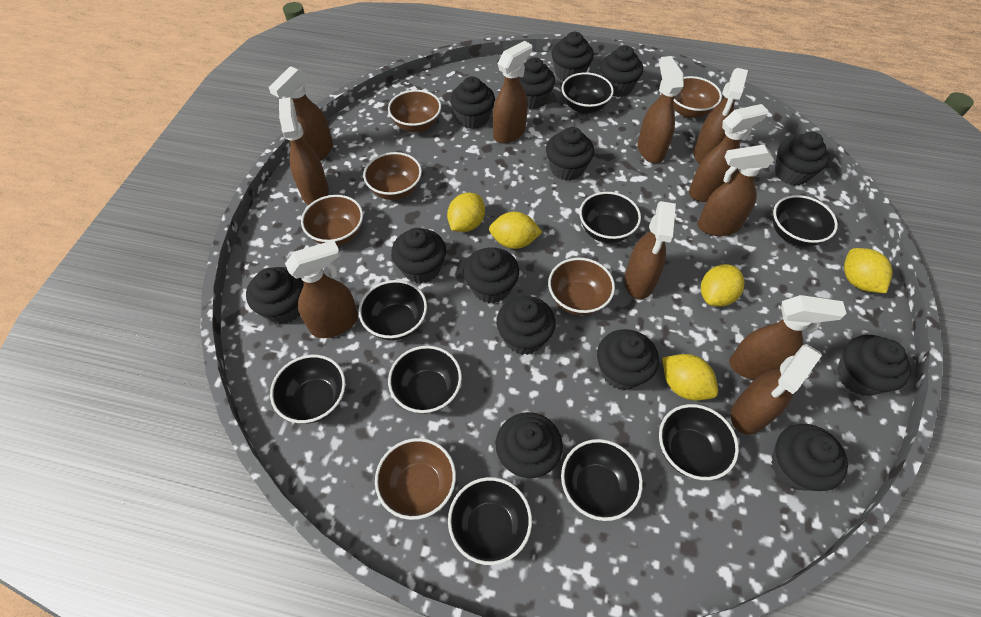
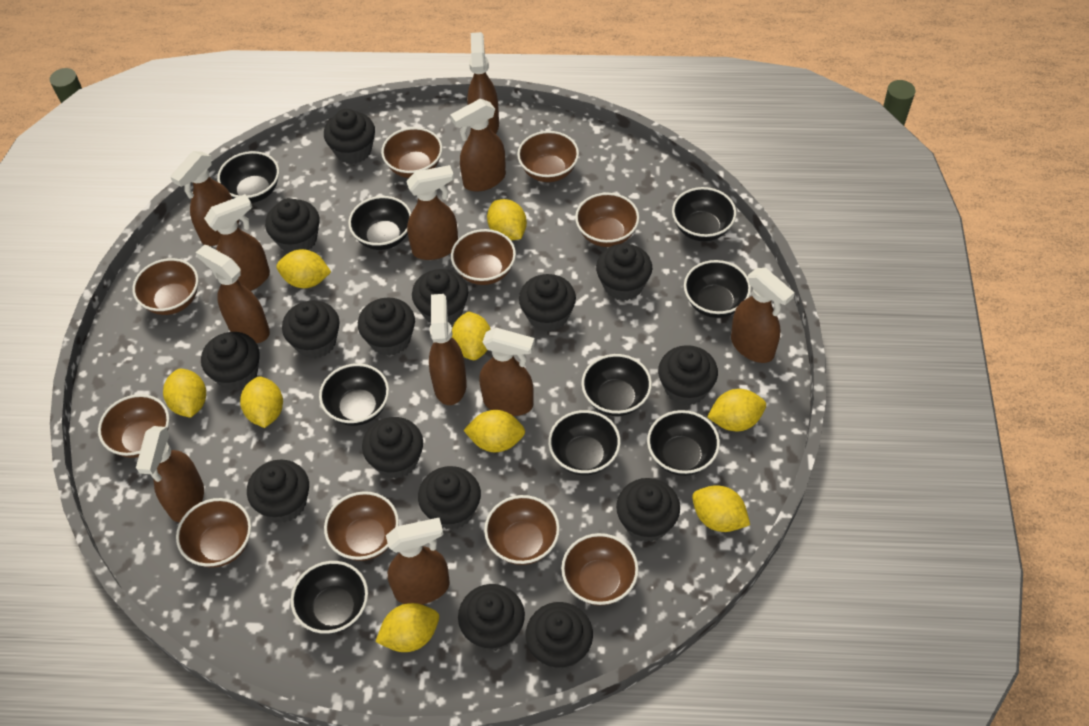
black cupcake: [246,267,304,324] [391,228,446,283] [450,76,495,129] [463,247,519,303] [496,296,555,355] [496,412,563,478] [518,57,555,109] [546,127,594,181] [552,32,594,82] [597,329,659,390] [600,45,643,97] [771,424,848,491] [775,132,829,186] [837,335,911,396] = 14 -> [201,332,260,391] [247,460,309,523] [265,198,320,253] [282,300,340,359] [324,109,375,164] [358,298,415,356] [362,417,423,479] [412,269,468,324] [418,466,481,530] [458,584,525,651] [519,274,576,332] [526,602,593,670] [596,243,652,301] [616,478,680,542] [658,345,718,406] = 15
brown bowl: [301,195,363,246] [363,152,422,200] [375,438,456,520] [388,90,441,132] [548,258,615,316] [673,76,722,118] = 6 -> [98,394,170,458] [132,258,199,315] [176,498,251,568] [324,491,399,561] [381,127,442,178] [451,229,516,285] [484,495,560,565] [517,131,579,182] [561,533,639,606] [575,193,639,247] = 10
yellow lemon: [447,193,485,232] [489,212,542,249] [662,354,718,401] [701,264,745,307] [844,248,893,293] = 5 -> [163,369,206,418] [240,376,283,428] [276,249,331,288] [375,603,439,652] [452,311,491,360] [463,410,525,452] [487,199,527,241] [692,485,750,532] [707,389,766,431] = 9

